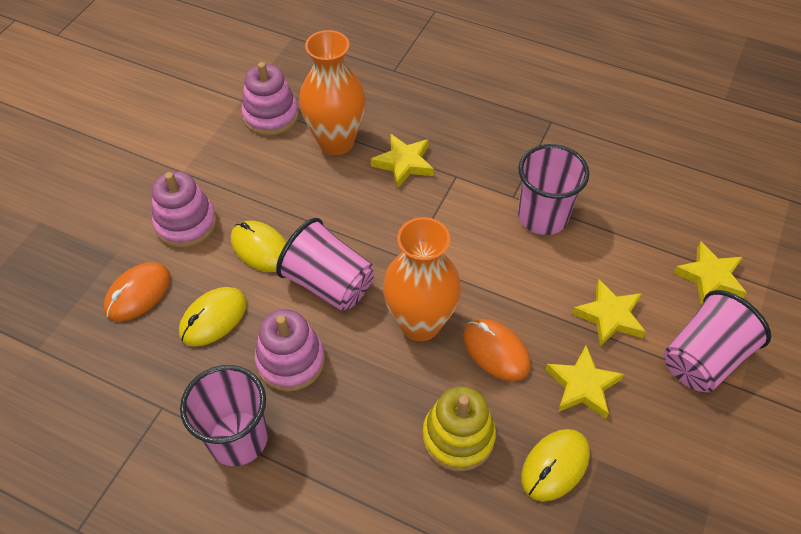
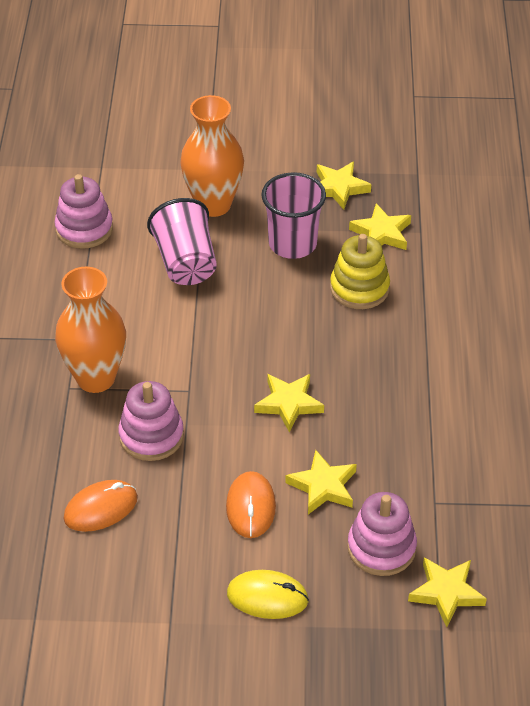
pink cup: [180,365,268,466] [276,218,374,311] [518,144,589,235] [664,290,771,392] = 4 -> [147,198,217,285] [261,172,326,259] = 2
yellow mouse: [179,287,247,347] [231,221,287,272] [521,429,590,501] = 3 -> [227,570,309,619] = 1
yellow star: [371,134,434,189] [545,345,624,419] [572,279,646,347] [673,241,747,305] = 4 -> [254,374,324,432] [286,450,357,514] [317,161,371,210] [349,203,411,250] [408,557,487,627] = 5

